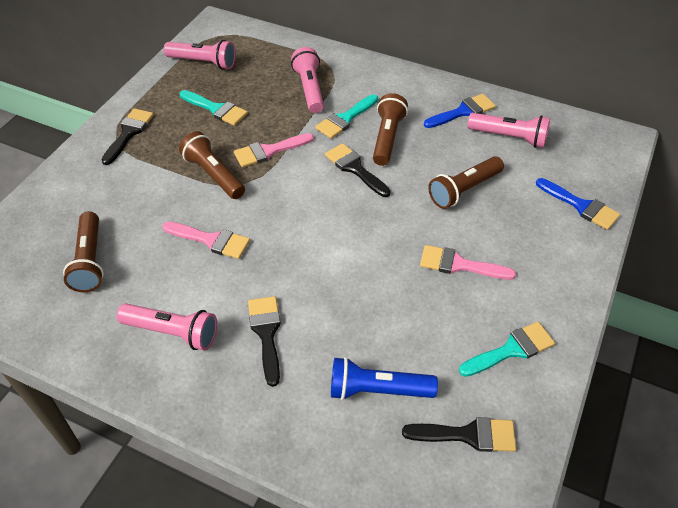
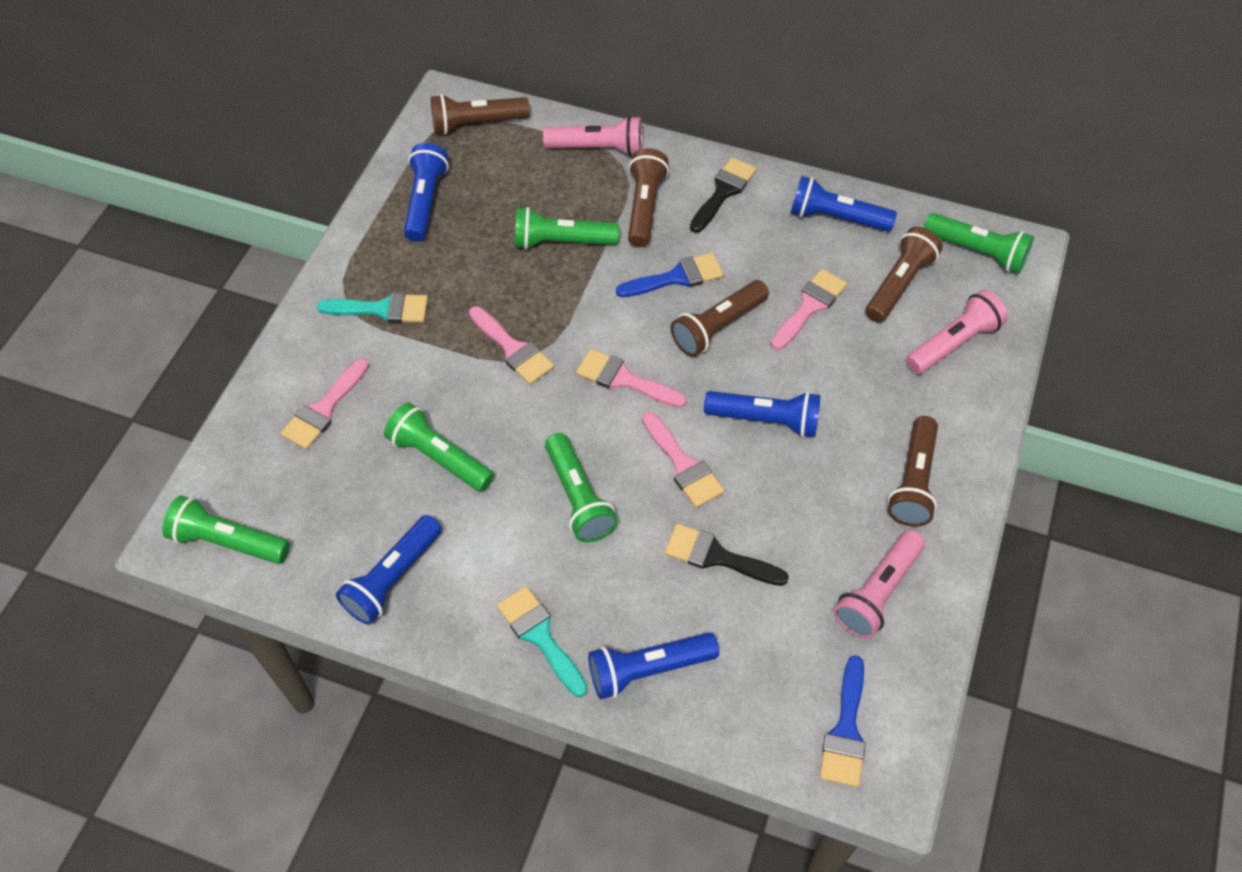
black brush: [102,108,154,165] [248,296,281,387] [325,143,391,197] [402,417,516,452] = 4 -> [664,524,789,586] [690,157,757,233] = 2
blue flashlight: [331,357,438,400] = 1 -> [336,515,442,625] [404,143,449,242] [588,632,719,699] [704,391,820,438] [790,176,897,232] = 5
brown flashlight: [63,211,104,292] [179,131,245,199] [373,93,408,166] [428,156,504,209] = 4 -> [431,94,530,135] [628,148,669,247] [671,280,769,357] [865,227,943,323] [888,416,938,527] = 5
green flashlight: none = 0 -> [162,495,290,564] [384,402,494,492] [515,207,619,249] [545,433,618,542] [924,213,1034,274] = 5
pink brush: [162,222,250,259] [234,133,314,167] [420,245,516,280] = 3 -> [280,358,369,450] [469,306,554,385] [576,349,687,408] [642,412,724,508] [771,269,847,350] = 5
pink flashlight: [117,303,217,351] [164,40,236,70] [291,47,324,113] [467,113,550,148] = 4 -> [543,116,643,157] [834,530,925,639] [906,290,1008,374] = 3
turquoise brush: [180,90,248,126] [315,94,378,139] [459,322,555,377] = 3 -> [317,293,428,323] [497,586,588,697] = 2

